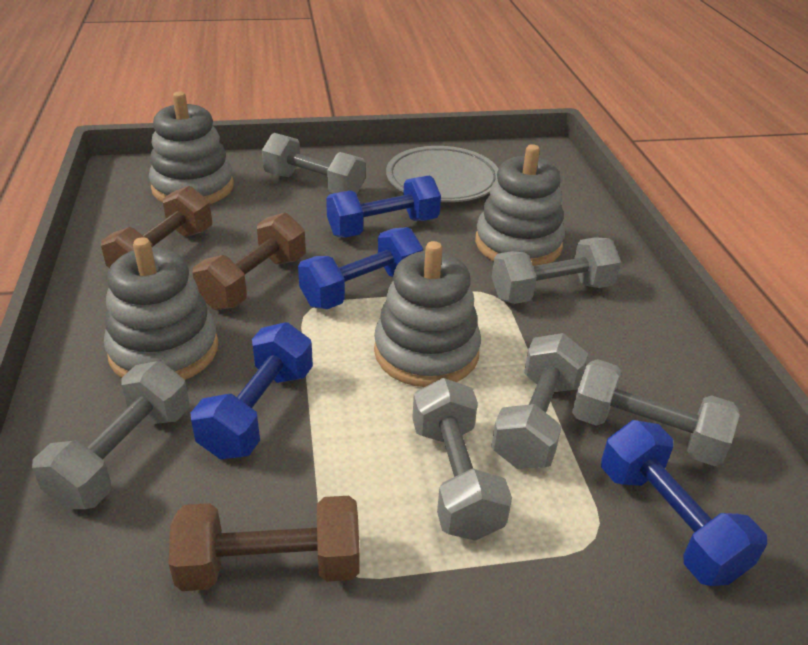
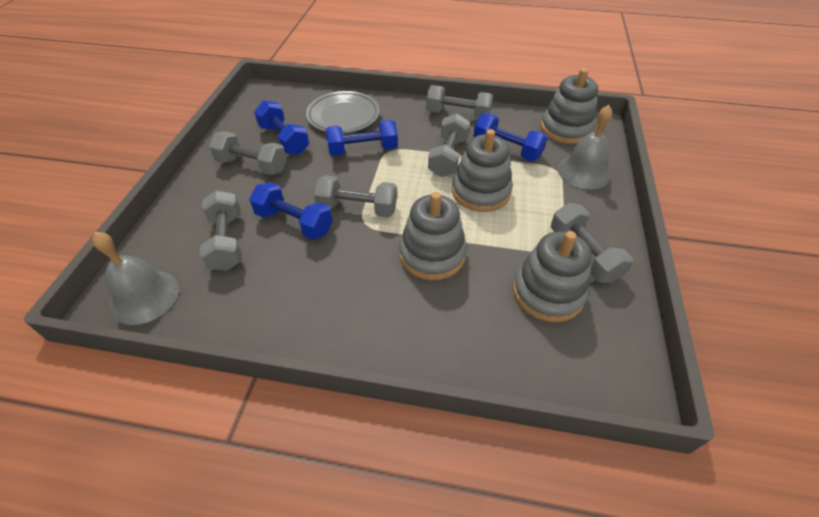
brown dumbbell: [101,186,212,268] [169,496,360,591] [192,213,306,310] = 3 -> none = 0
grey bell: none = 0 -> [92,232,179,325] [558,105,612,189] = 2

